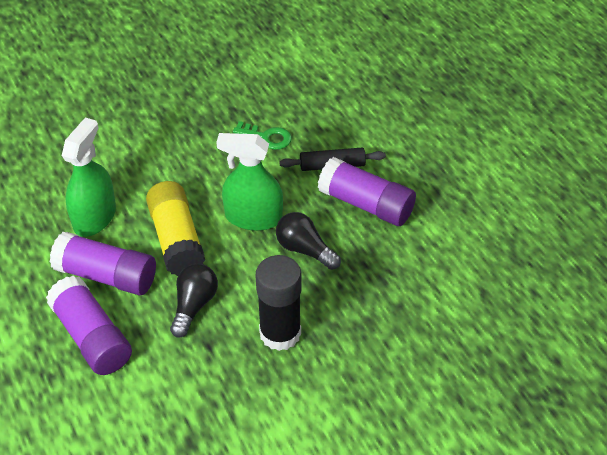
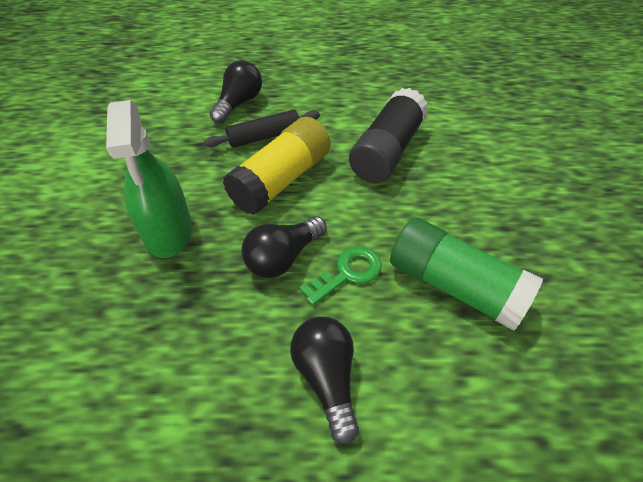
black light bulb: [170,263,218,338] [276,212,341,270] = 2 -> [210,60,262,123] [242,216,327,278] [290,317,359,445] = 3
green glue stick: none = 0 -> [390,218,543,331] = 1
green spray bottle: [62,118,116,237] [216,133,283,231] = 2 -> [106,100,192,258] = 1
purple glue stick: [46,275,132,375] [50,232,156,296] [317,157,416,226] = 3 -> none = 0

